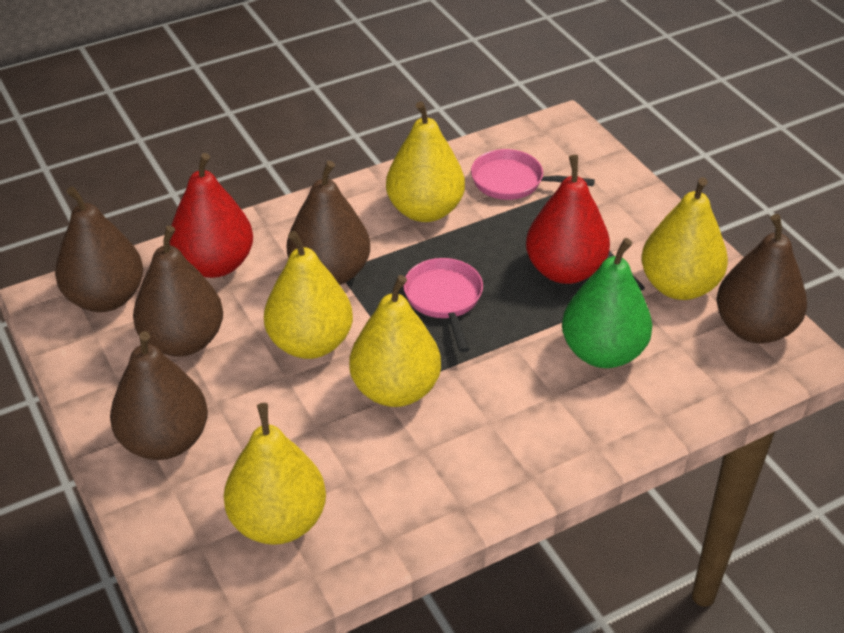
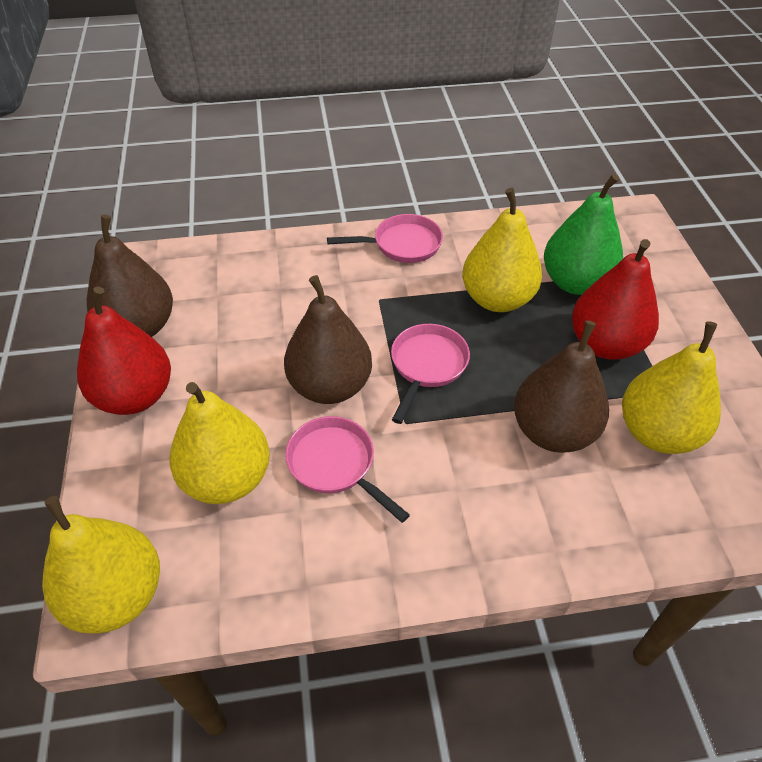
brown pear: [55,186,143,312] [110,331,208,460] [133,226,223,357] [287,161,370,285] [716,214,807,344] = 5 -> [87,215,173,337] [284,275,372,404] [514,320,609,453] = 3
pink pan: [403,258,483,352] [471,149,595,200] = 2 -> [285,416,410,523] [327,214,443,263] [391,324,470,424] = 3
yellow pear: [224,403,326,545] [264,231,353,359] [349,275,441,407] [386,101,465,222] [641,177,728,300] = 5 -> [42,496,160,634] [169,382,270,504] [462,188,542,312] [622,321,721,454] = 4

